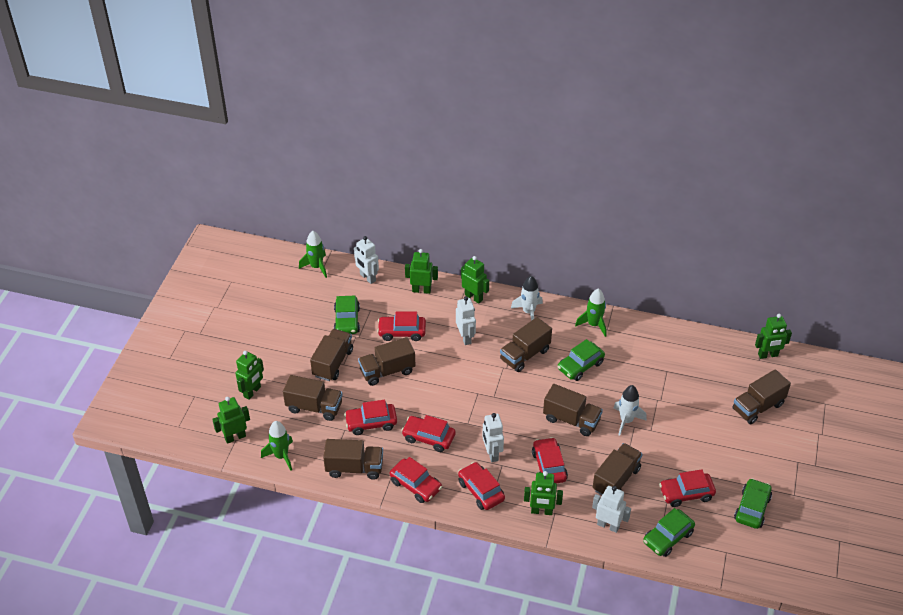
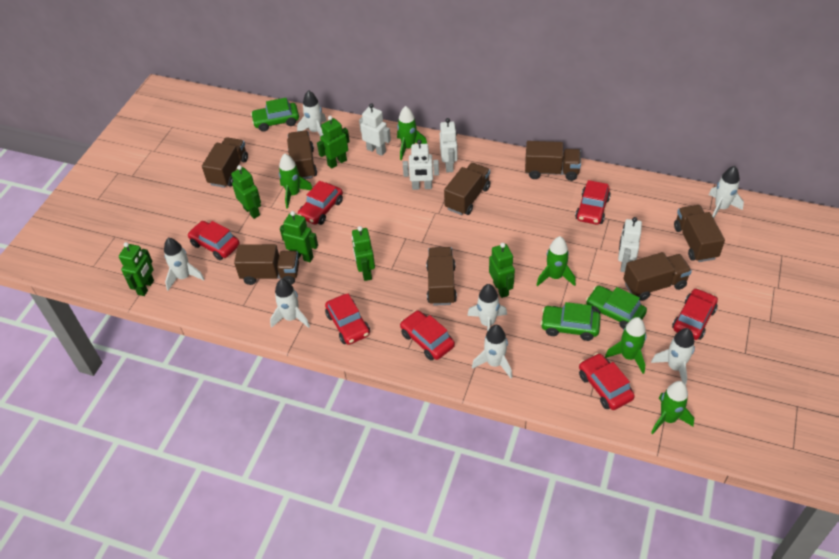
green car: [334,295,360,334] [557,339,605,381] [643,508,695,557] [734,478,772,529] = 4 -> [251,98,299,132] [540,302,601,341] [586,286,647,329] = 3
green rocket: [261,421,293,471] [299,231,327,278] [575,288,607,337] = 3 -> [279,154,312,209] [397,106,427,160] [537,236,576,286] [605,317,647,374] [651,381,694,434] = 5
white rocket: [511,276,543,321] [614,385,647,436] = 2 -> [164,238,204,290] [270,279,310,328] [297,90,327,137] [467,284,507,332] [472,325,512,378] [651,328,695,385] [709,166,744,218] = 7

